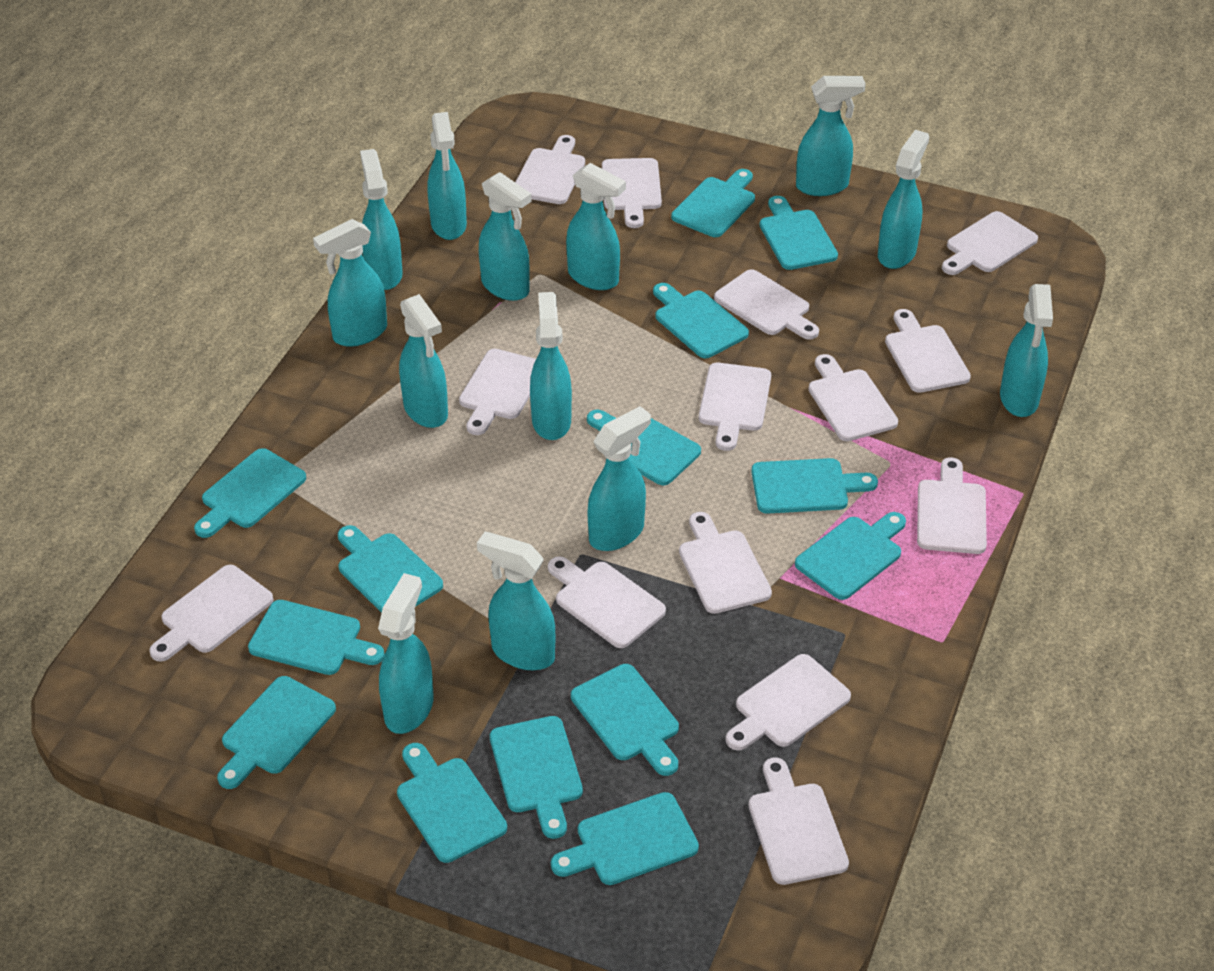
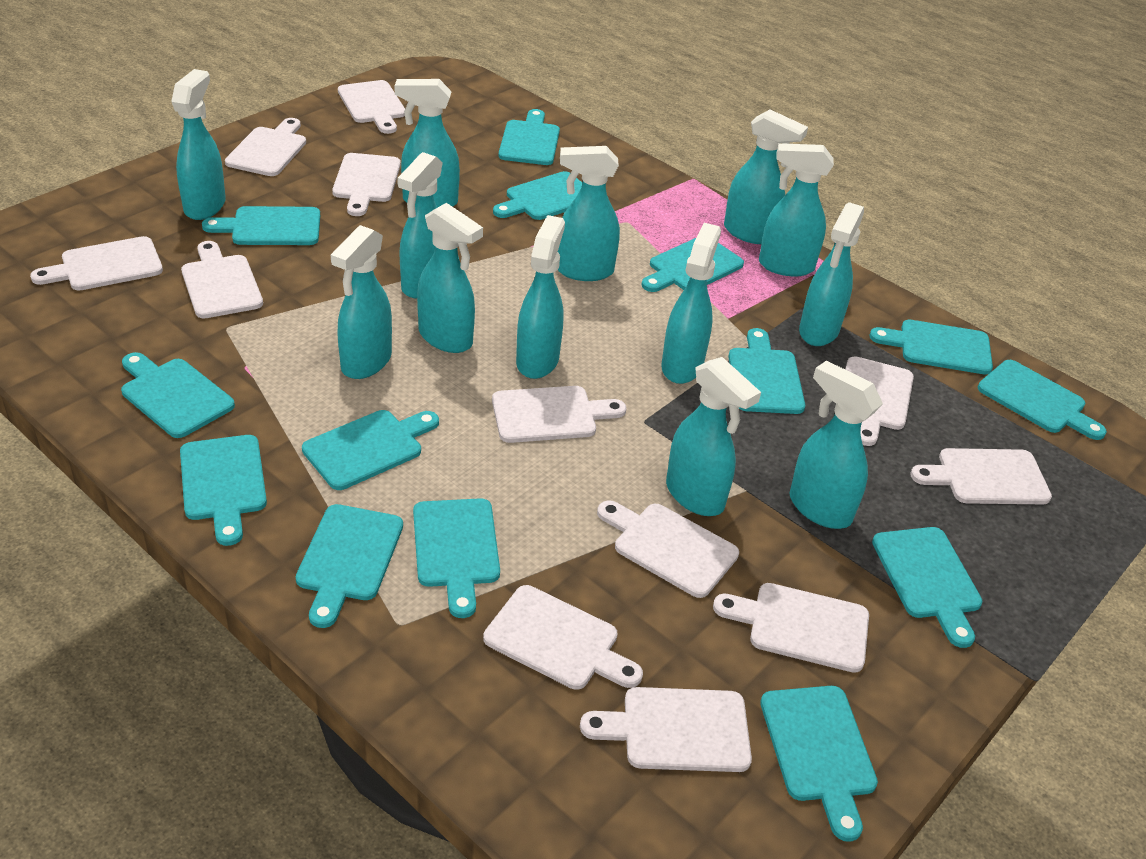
white cutting board: [149,565,273,662] [459,349,536,435] [515,135,585,204] [548,557,666,648] [602,158,662,228] [679,512,772,614] [699,363,771,451] [714,269,819,340] [726,654,851,751] [749,757,849,885] [808,354,898,441] [885,309,971,393] [917,457,987,554] [942,211,1038,275] = 14 -> [30,236,163,291] [181,241,263,318] [225,118,306,176] [332,153,401,216] [338,80,405,134] [483,585,643,690] [492,386,626,443] [580,687,752,772] [597,500,739,598] [713,583,869,673] [845,356,914,446] [910,448,1052,504] = 12

